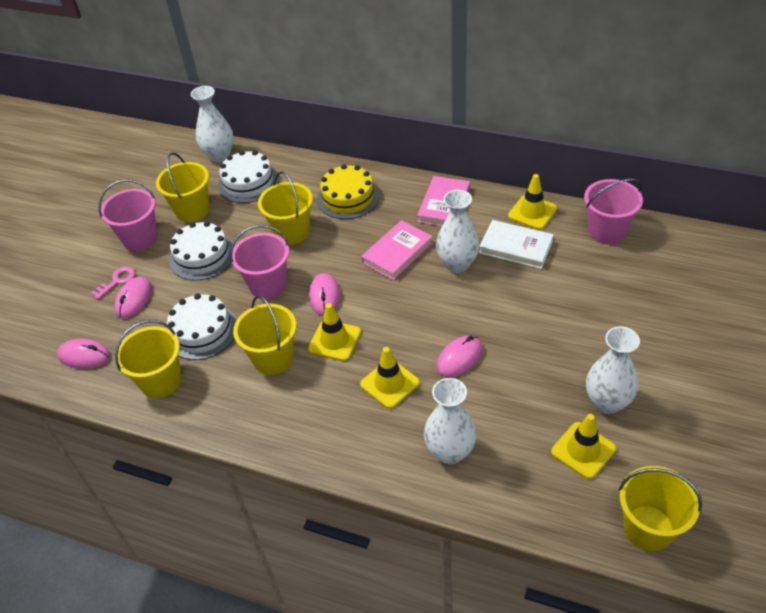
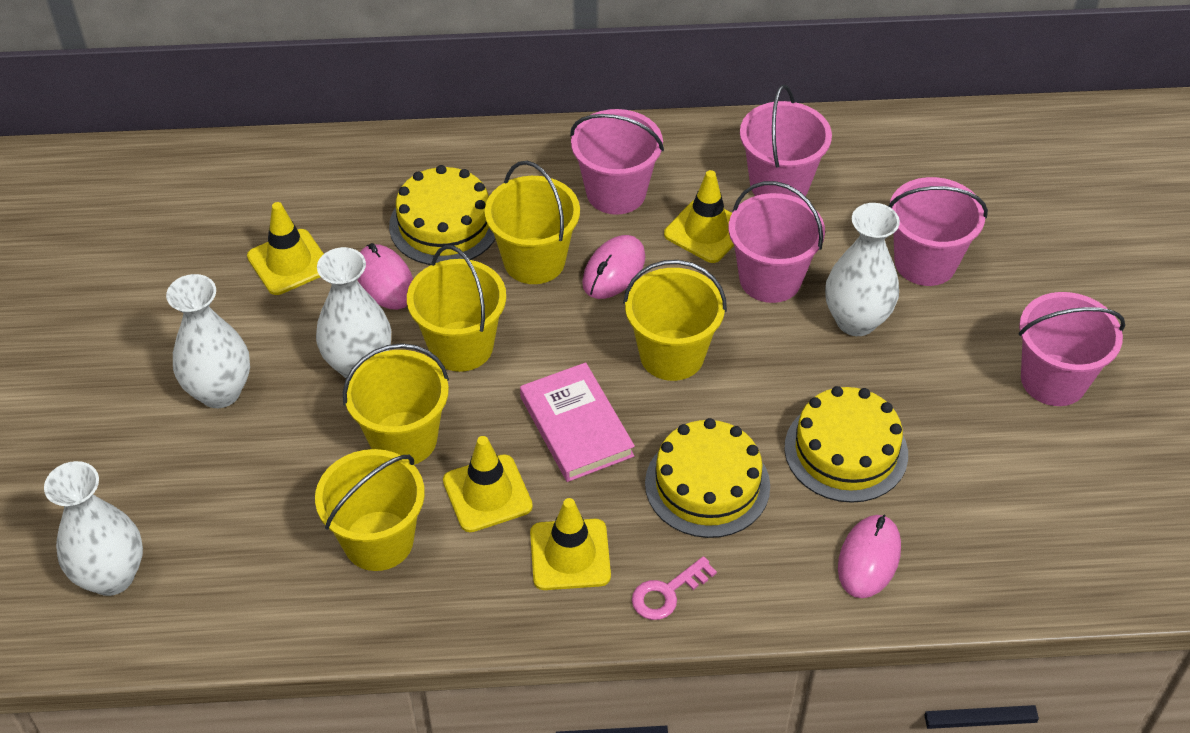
pink book: [361,220,433,280] [417,176,470,226] = 2 -> [520,362,635,482] = 1
pink bucket: [98,179,158,251] [230,225,289,299] [584,179,643,244] = 3 -> [570,109,664,215] [729,181,825,303] [740,85,832,200] [889,177,988,286] [1018,292,1125,406] = 5
pink mouse: [57,339,110,369] [114,277,152,318] [309,273,340,316] [436,335,483,377] = 4 -> [358,243,413,310] [582,235,645,299] [838,514,901,598] = 3
white book: [479,220,554,269] = 1 -> none = 0
white cake: [167,293,237,360] [169,221,232,281] [218,150,279,203] = 3 -> none = 0
yellow cake: [317,164,379,219] = 1 -> [389,165,495,265] [645,418,770,538] [785,386,908,503] = 3

